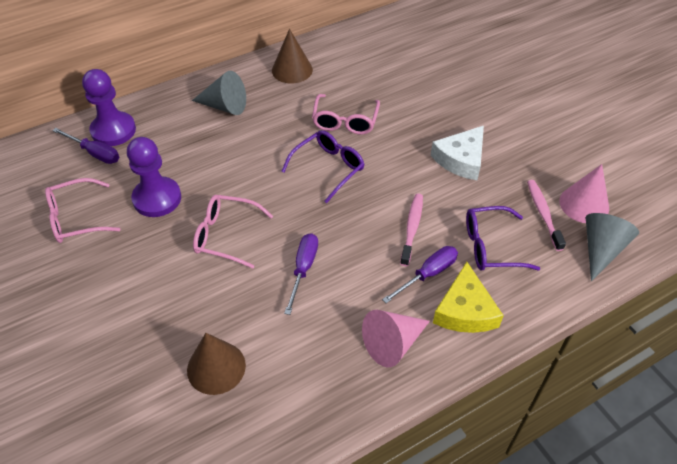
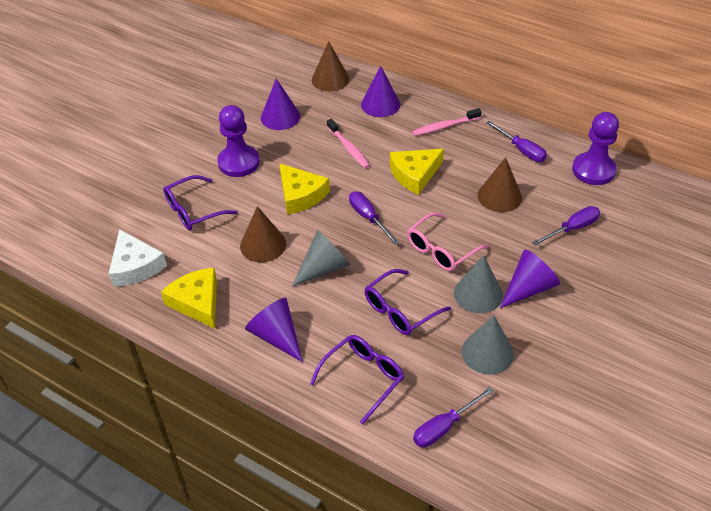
brown cone: [187,333,246,395] [272,29,313,84] = 2 -> [240,206,286,262] [312,41,350,91] [478,157,522,212] = 3
grey cone: [192,71,246,115] [586,213,639,281] = 2 -> [292,230,350,287] [454,255,503,313] [462,315,514,375] = 3
pink cone: [362,310,430,367] [559,164,609,223] = 2 -> none = 0
pink glasses: [45,178,120,243] [193,195,273,269] [312,94,380,134] = 3 -> [407,212,489,271] = 1
purple cone: none = 0 -> [245,298,303,362] [261,78,300,130] [361,66,400,117] [500,250,560,308] = 4
purple glasses: [281,130,365,203] [466,206,541,271] = 2 -> [163,175,238,230] [310,335,404,424] [365,269,451,335] = 3
purple screwdriver: [52,128,119,164] [284,233,318,315] [382,246,458,303] = 3 -> [349,191,399,245] [413,387,494,448] [486,121,547,162] [532,206,600,246] = 4
yellow cheese: [433,262,504,333] = 1 -> [161,268,217,329] [279,163,330,215] [390,149,444,195] = 3

